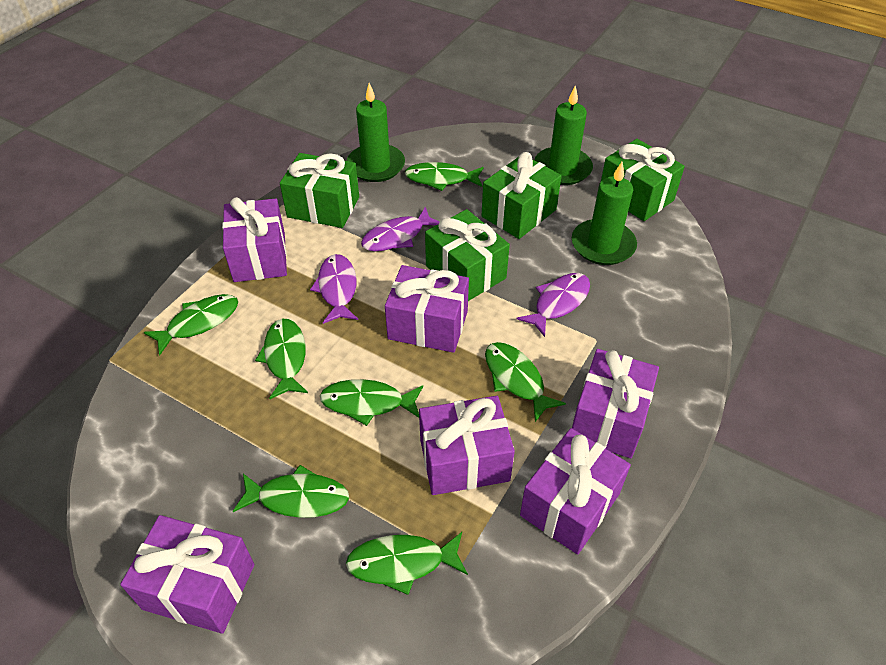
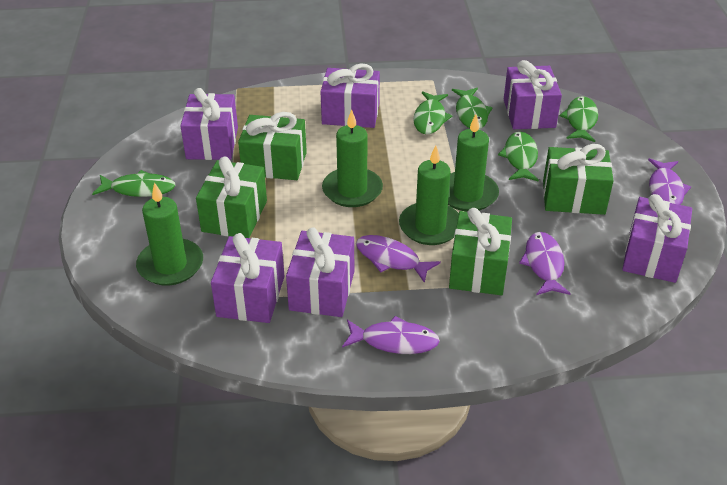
green candle: [347,83,405,182] [534,85,593,185] [572,162,637,265] = 3 -> [136,182,203,286] [322,110,383,207] [399,145,459,245] [448,114,499,212] = 4
green fish: [144,294,238,355] [233,465,349,518] [255,319,308,399] [320,379,423,426] [346,532,468,595] [405,162,484,191] [485,342,566,422] = 7 -> [92,170,175,197] [413,91,452,134] [452,88,493,129] [498,132,539,182] [560,96,598,142] = 5
purple fish: [310,254,358,324] [361,206,439,251] [517,273,590,337] = 3 -> [342,316,440,354] [356,235,441,283] [519,232,571,295] [648,158,691,205] = 4

